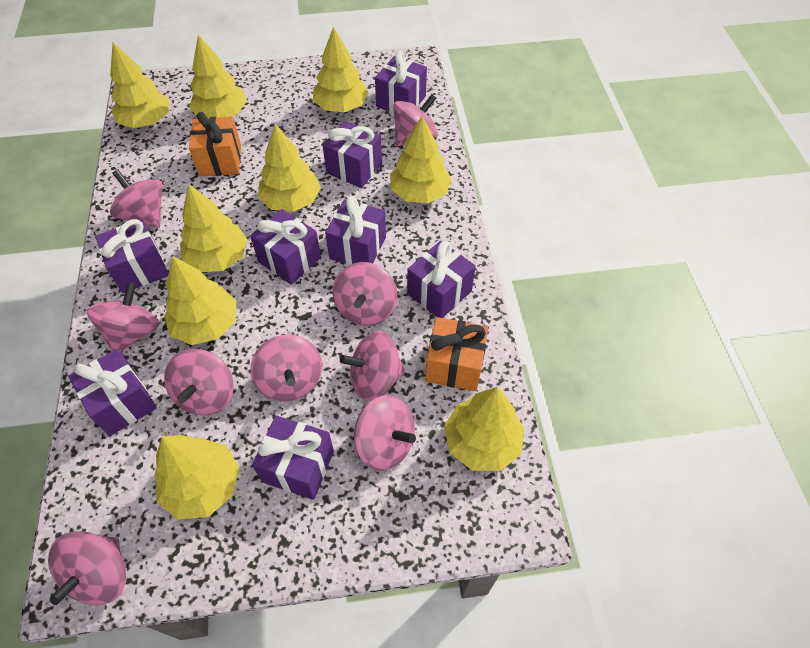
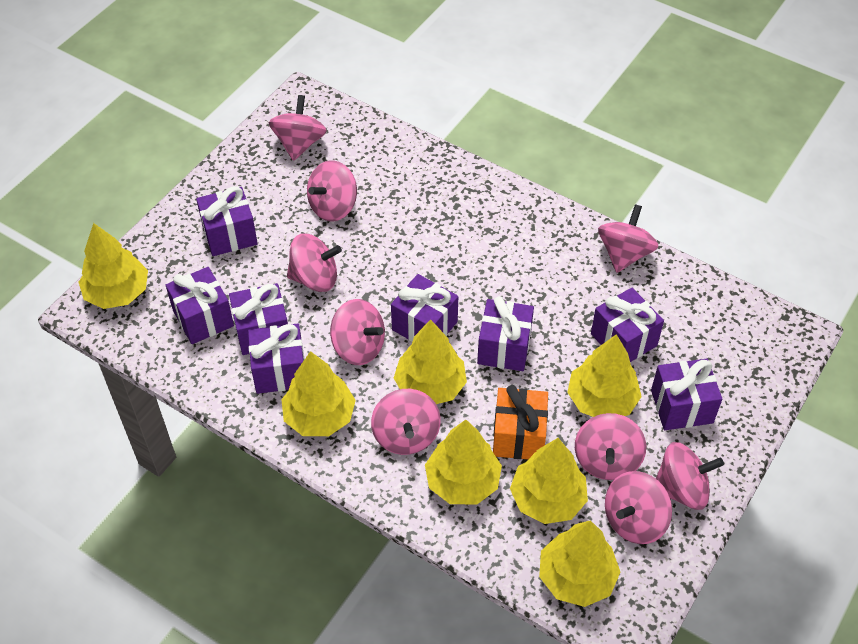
orange gift: [189,112,241,176] [425,317,488,391] = 2 -> [493,385,548,460] = 1
yellow tree: [110,42,170,128] [154,435,239,519] [164,256,236,345] [180,184,248,272] [189,35,247,118] [258,124,321,212] [313,27,369,112] [390,116,452,203] [444,387,524,471] = 9 -> [79,223,148,309] [281,351,356,436] [394,319,467,404] [425,420,502,504] [510,438,588,524] [539,520,620,607] [567,334,642,417] = 7

